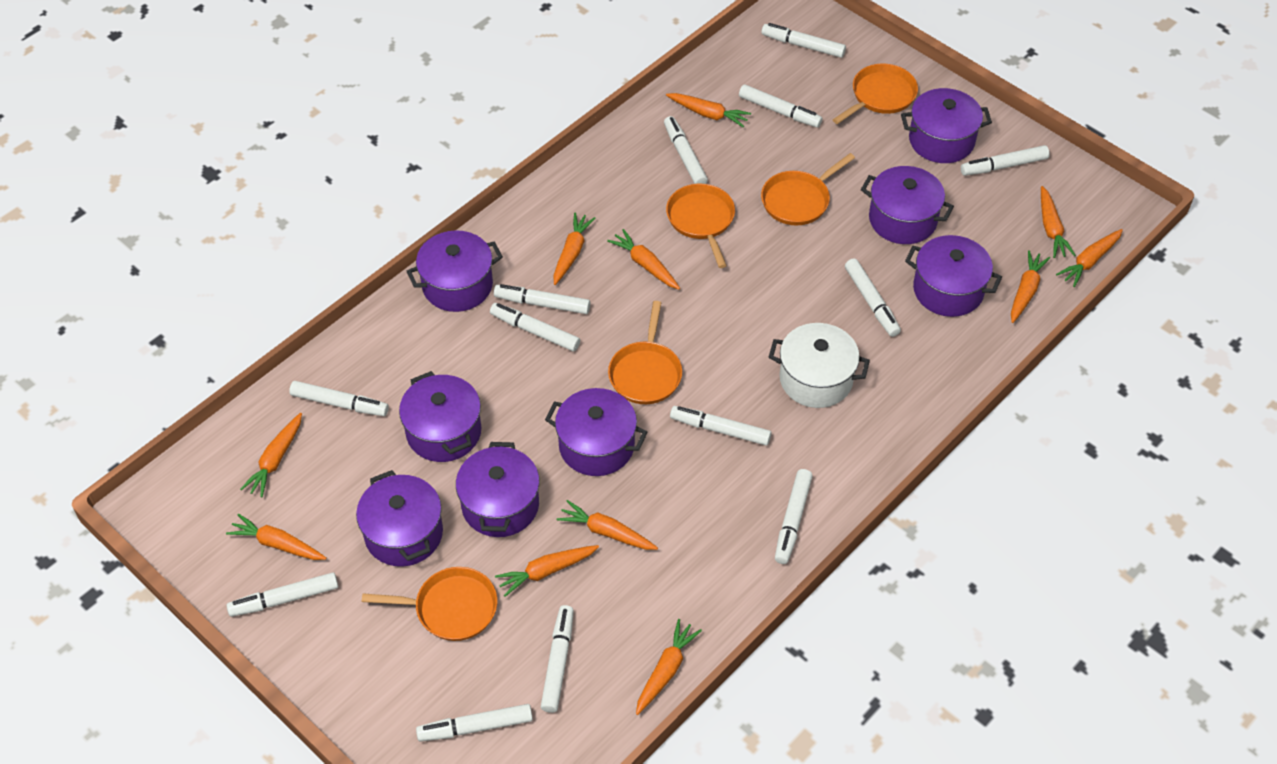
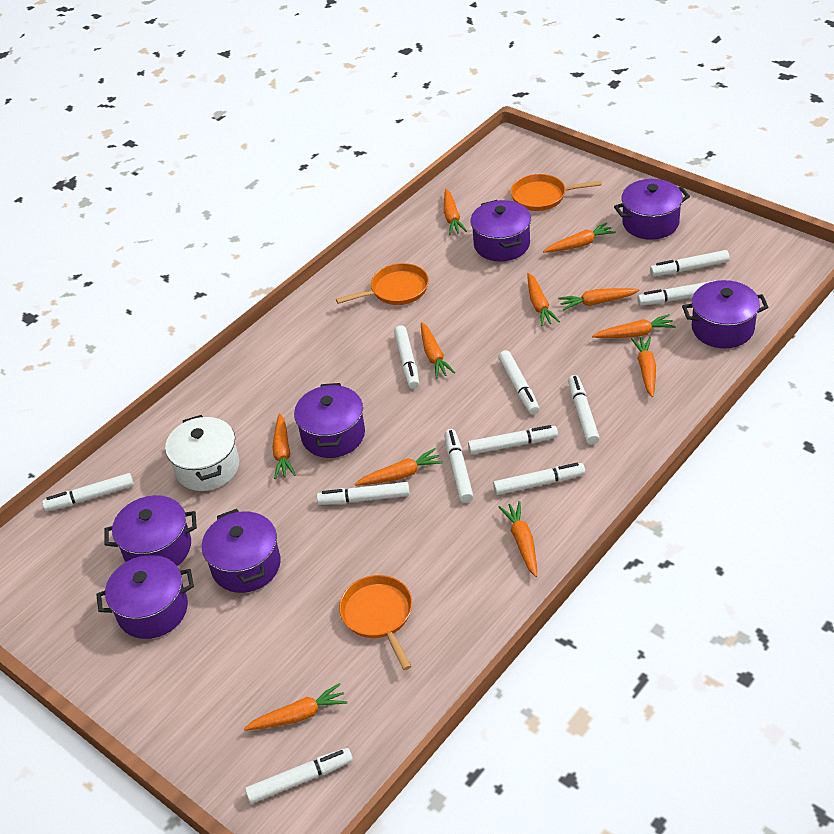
orange pan: [362,567,497,641] [608,301,682,404] [666,184,735,268] [761,153,855,225] [832,64,918,124] = 5 -> [336,263,429,305] [339,575,412,670] [511,174,602,211] = 3
purple pot: [356,470,443,567] [399,371,481,462] [406,230,503,312] [456,442,540,537] [545,388,647,476] [861,166,954,244] [901,88,992,163] [905,235,1002,317] = 8 -> [96,555,194,639] [105,495,197,566] [202,509,281,593] [294,383,365,458] [470,200,531,261] [614,179,690,240] [682,280,769,348] = 7
white marker: [227,572,338,617] [289,381,389,416] [416,704,533,742] [490,303,580,352] [494,284,590,314] [541,605,574,713] [664,116,708,184] [670,406,771,446] [739,85,822,128] [761,23,846,58] [775,469,813,564] [845,258,901,337] [961,145,1050,176] = 13 -> [42,473,134,511] [245,748,353,804] [317,482,410,505] [394,325,419,389] [445,429,473,503] [468,425,558,454] [493,462,585,495] [498,350,539,414] [568,375,600,445] [637,280,716,305] [650,250,730,276] = 11

